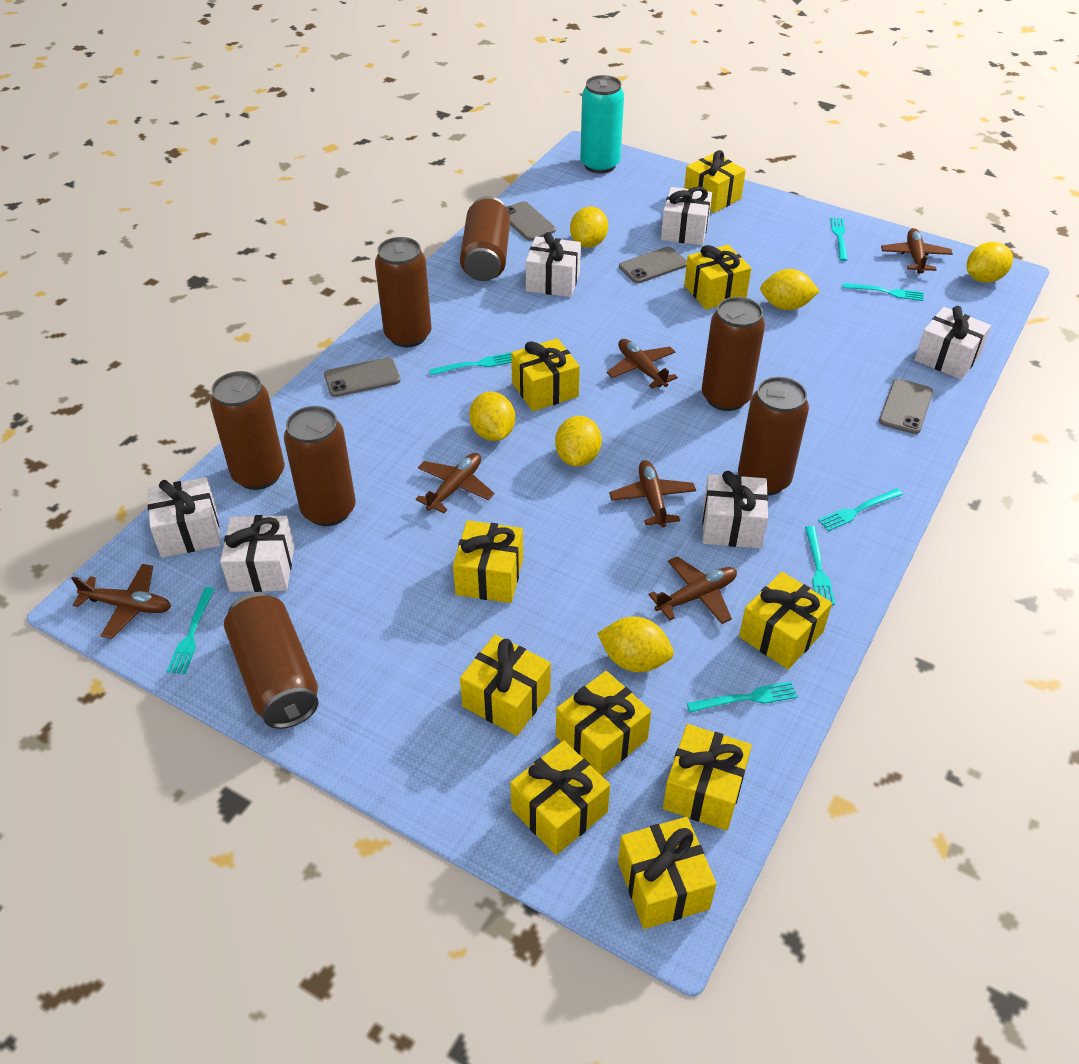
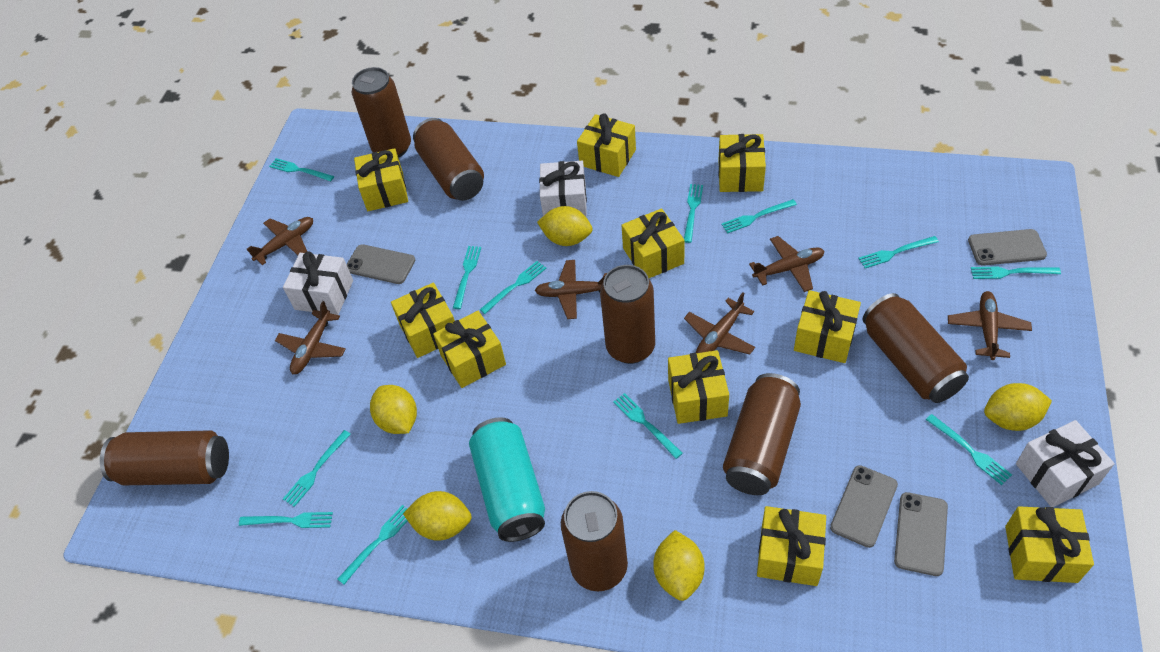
turquoise fork: [167,587,215,674] [429,352,511,375] [687,681,798,713] [805,526,835,605] [818,488,903,531] [830,217,848,261] [843,283,924,301] = 7 -> [239,512,333,528] [269,158,334,181] [283,430,351,507] [338,505,407,585] [453,246,481,309] [480,261,546,314] [613,393,683,459] [684,184,703,243] [721,199,797,234] [858,236,939,268] [926,414,1012,485] [971,267,1061,279] = 12
white gift: [147,477,221,558] [220,515,294,592] [526,232,581,297] [661,187,712,246] [702,471,768,549] [915,306,991,379] = 6 -> [283,251,353,315] [539,161,587,217] [1016,420,1115,507] = 3
yellow lemon: [469,392,515,441] [555,416,602,467] [570,206,608,248] [597,617,674,672] [760,269,820,310] [967,242,1013,283] = 6 -> [370,385,417,434] [403,491,472,541] [537,206,592,246] [653,530,705,601] [984,383,1052,431] = 5

